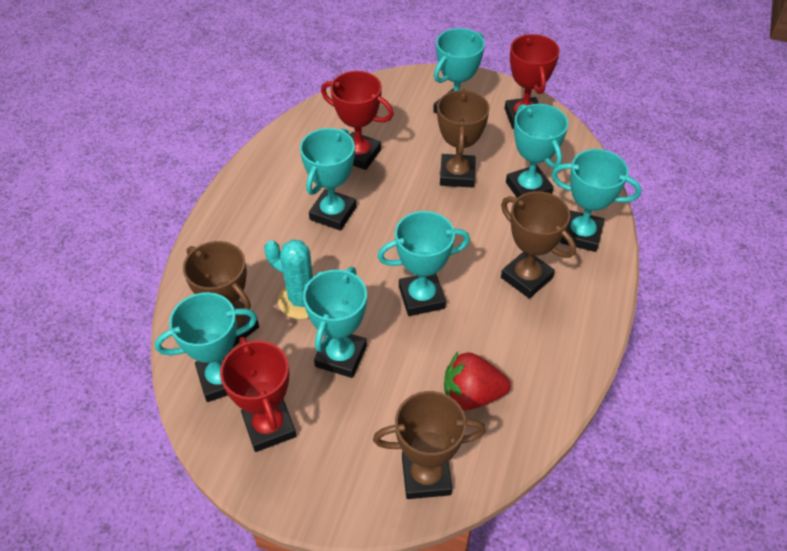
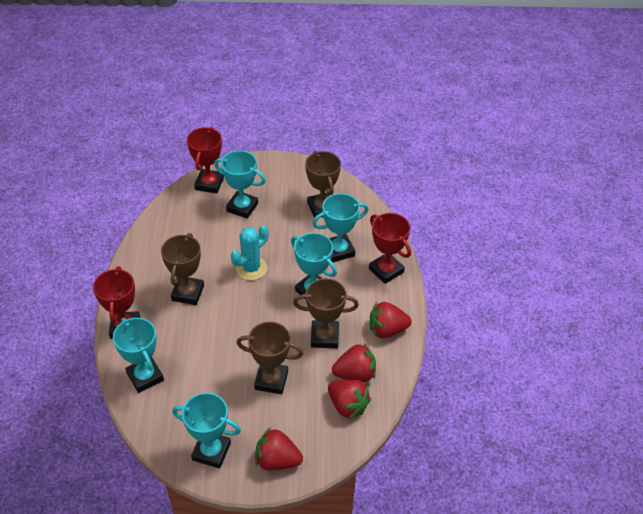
red strawberry: [444,352,511,410] = 1 -> [255,427,303,470] [328,379,371,419] [332,343,376,382] [370,302,412,338] = 4
turquoise trophy: [155,292,257,402] [300,128,356,231] [303,267,367,378] [377,211,470,316] [433,28,485,114] [506,104,568,198] [551,149,641,252] = 7 -> [113,318,164,393] [172,393,241,468] [214,150,266,219] [291,233,337,299] [312,193,368,262] = 5

